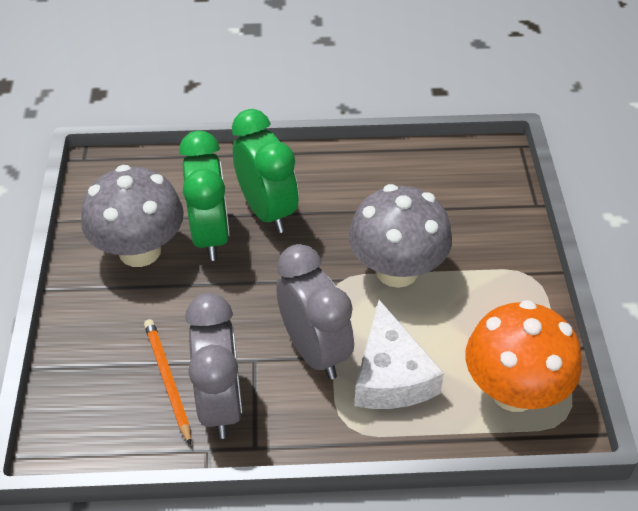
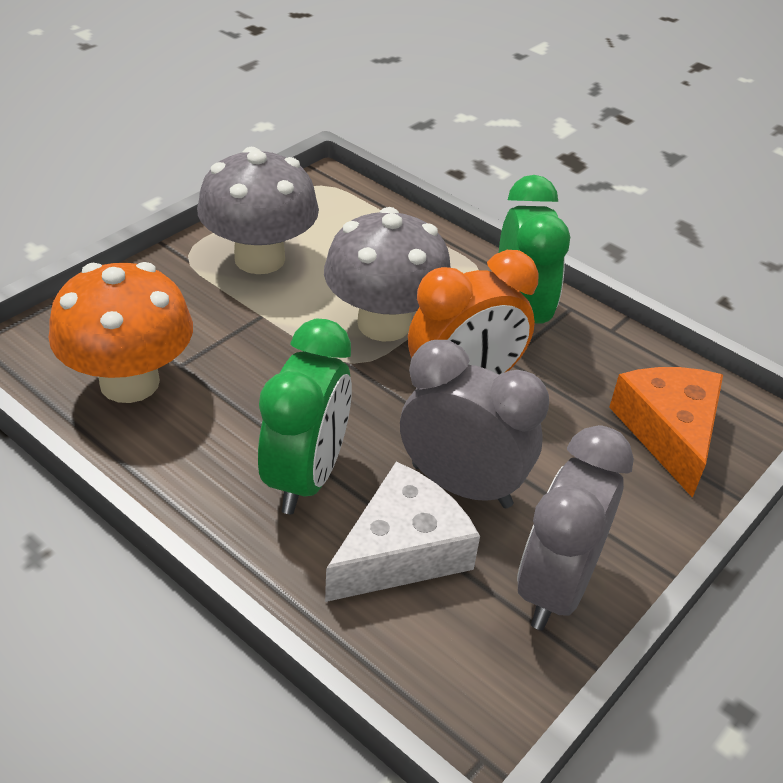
orange cheese: none = 0 -> [609,367,723,498] = 1
orange clock: none = 0 -> [408,250,538,375] = 1
orange pencil: [144,319,191,445] = 1 -> none = 0

